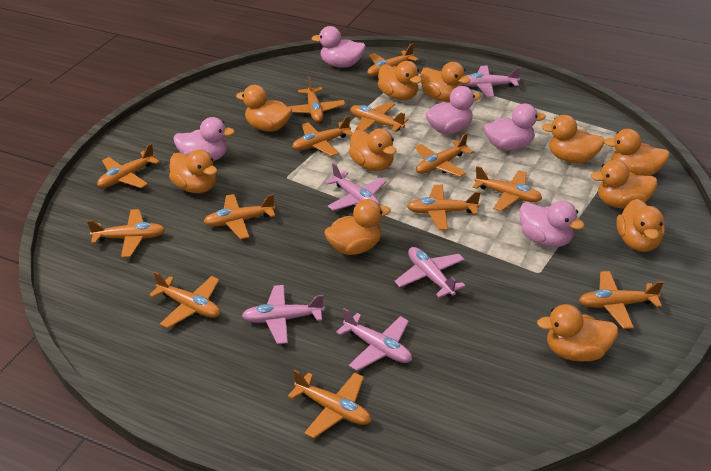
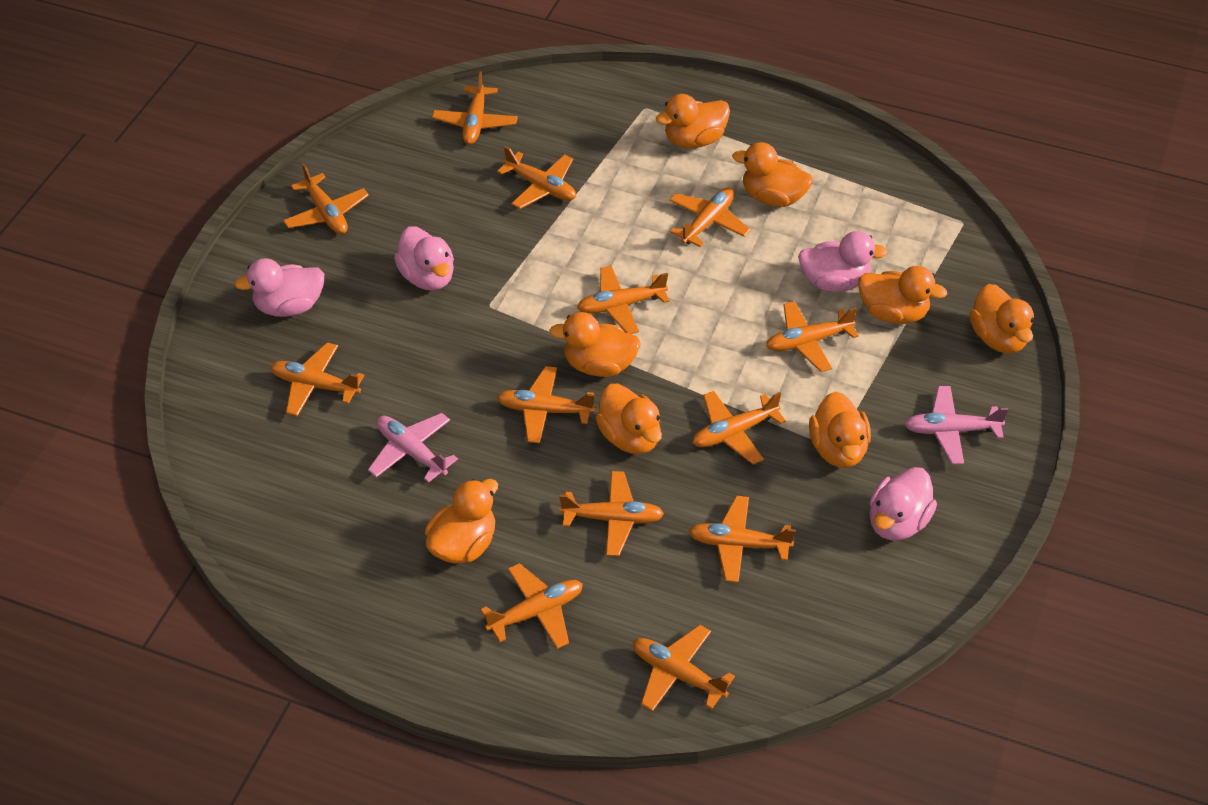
orange duck: [169,149,217,193] [236,85,292,132] [324,199,391,255] [349,128,396,171] [378,61,422,100] [420,62,471,102] [537,304,618,361] [541,115,605,163] [591,160,657,209] [604,129,670,176] [616,199,665,252] = 11 -> [425,479,498,564] [549,312,641,377] [596,384,662,454] [656,94,730,148] [732,142,813,207] [809,391,871,468] [858,266,947,324] [969,284,1034,353] = 8
pink duck: [173,117,235,161] [312,26,366,68] [425,86,481,134] [484,104,546,151] [519,200,585,247] = 5 -> [235,258,324,317] [394,226,454,290] [798,231,888,292] [869,467,937,540] = 4
pink plane: [242,285,325,344] [324,163,386,211] [336,308,412,371] [395,247,466,298] [462,66,521,97] = 5 -> [368,413,458,483] [904,386,1008,464] = 2

